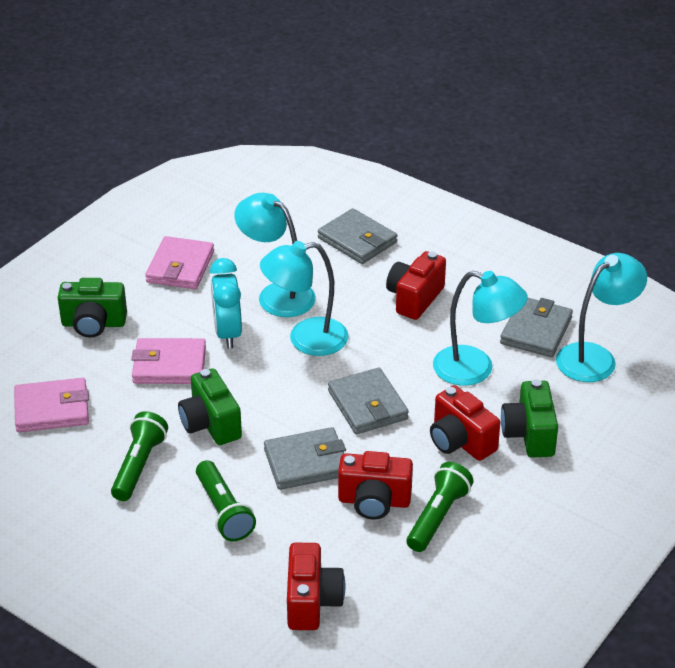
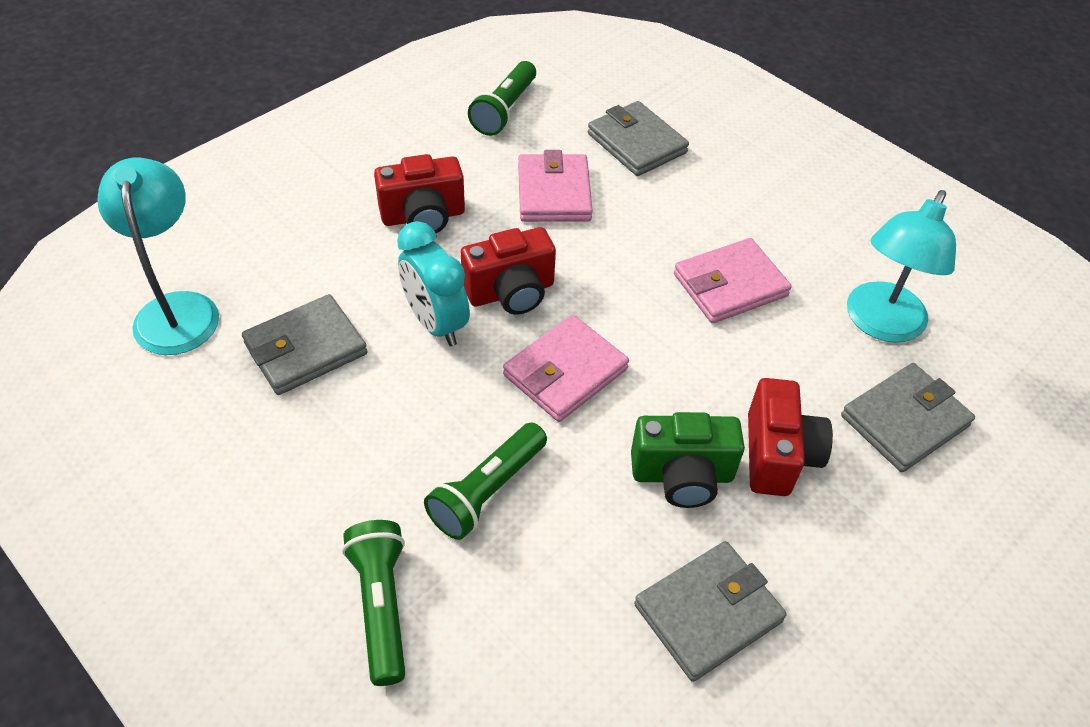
green camera: [58,278,127,338] [178,368,242,445] [501,379,558,457] = 3 -> [631,412,745,508] = 1
red camera: [287,543,345,630] [338,451,413,519] [386,251,446,320] [430,385,500,461] = 4 -> [374,154,465,233] [461,227,556,315] [748,378,833,496] = 3
turquoise lamp: [234,193,316,317] [260,241,349,356] [433,271,528,386] [556,253,647,382] = 4 -> [97,158,219,355] [847,190,956,343] = 2

